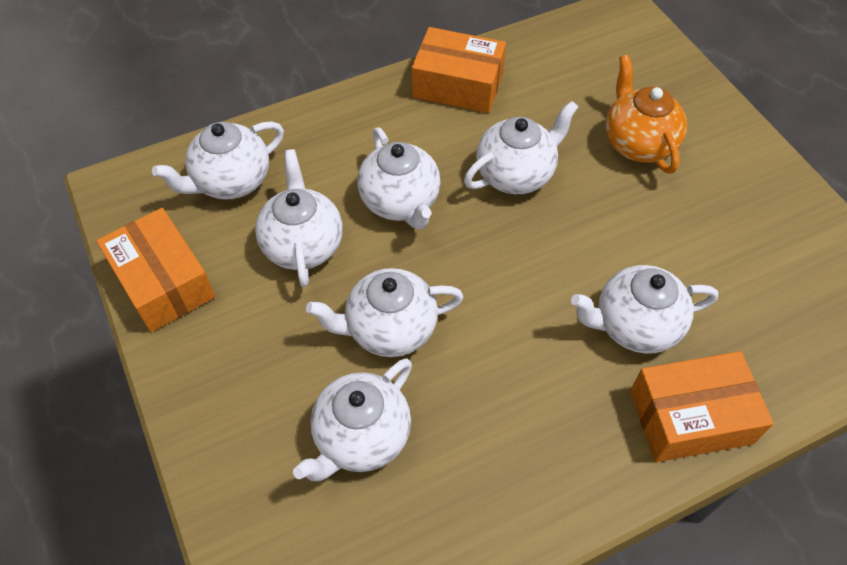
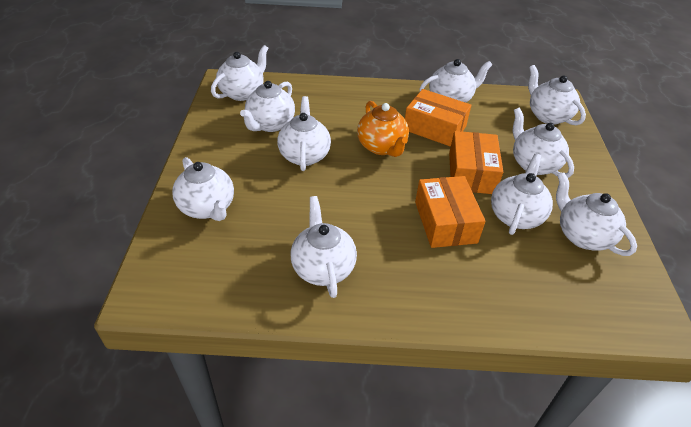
white teapot: [152,121,284,200] [255,149,343,287] [293,358,412,481] [306,268,464,357] [357,127,441,230] [464,101,578,194] [571,265,718,354] = 7 -> [172,157,234,221] [211,45,268,101] [240,81,295,132] [277,96,331,171] [291,196,357,298] [420,59,492,103] [491,154,553,235] [513,108,574,178] [528,65,586,125] [556,173,637,256] = 10

